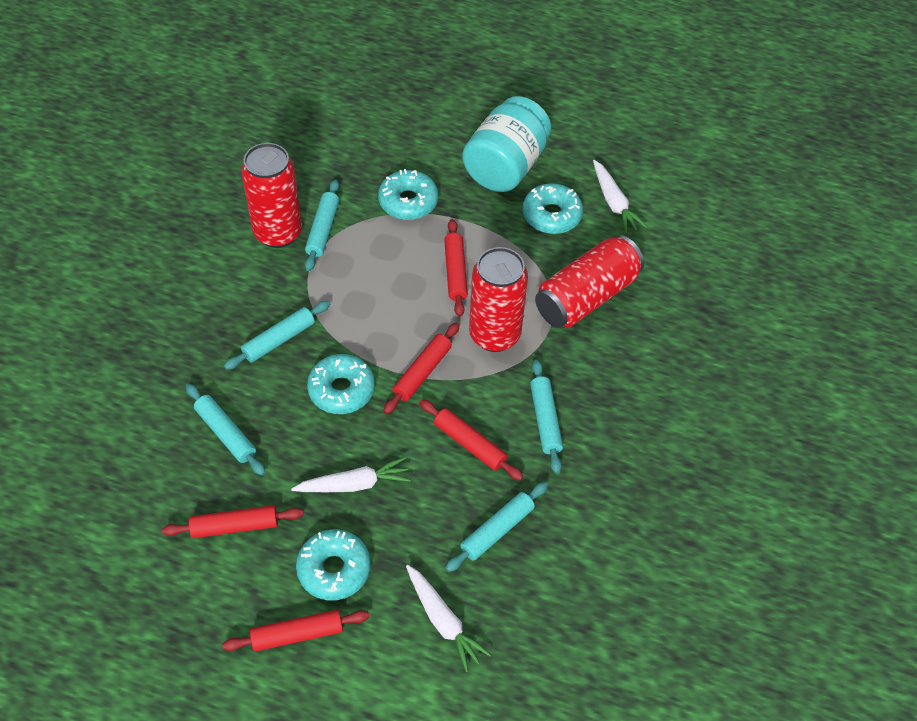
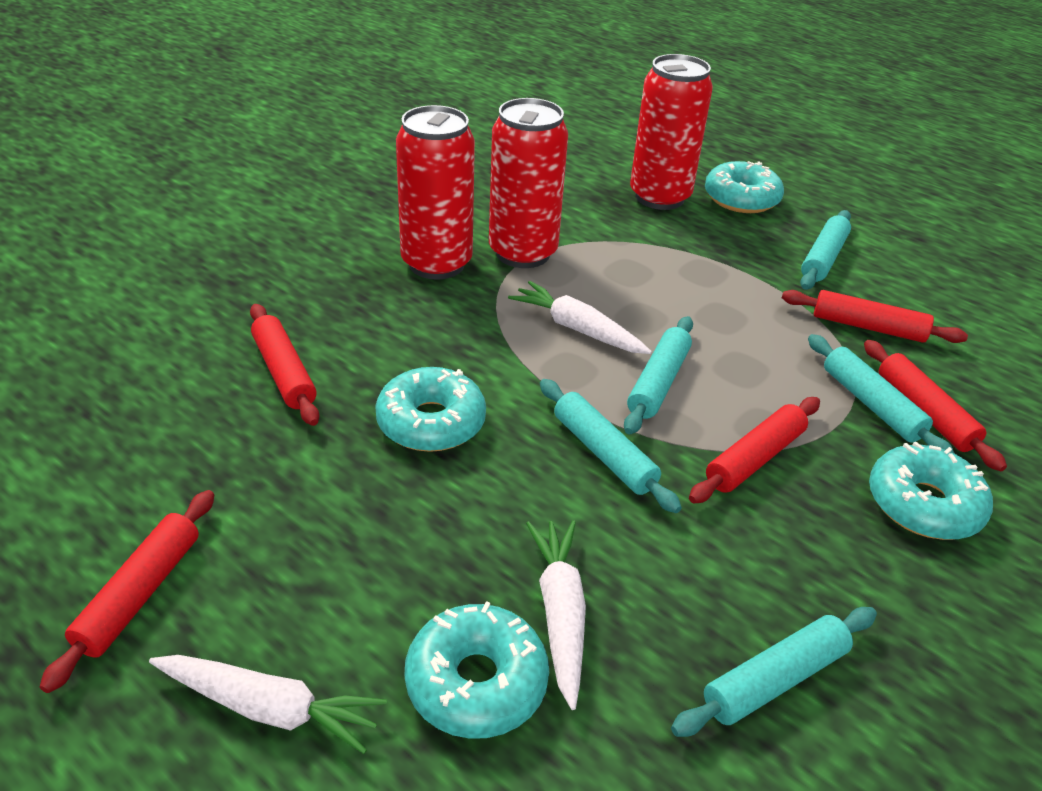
turquoise jar: [462,96,551,192] = 1 -> none = 0

